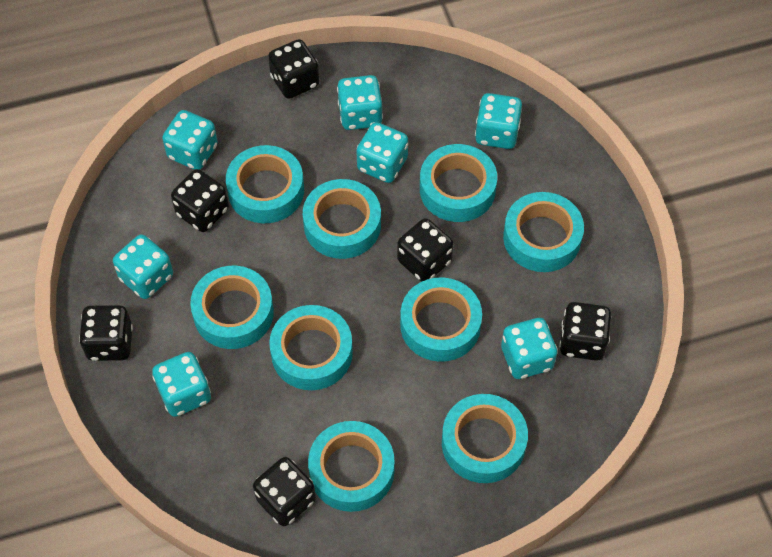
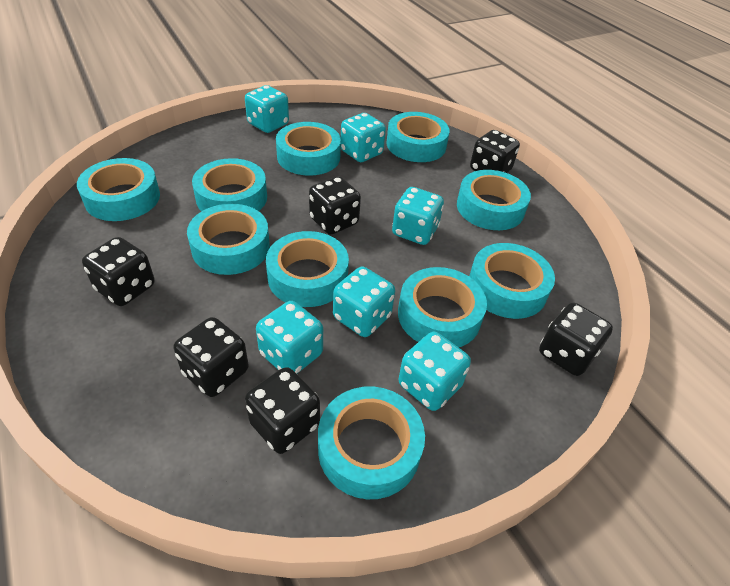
turquoise dice: [113,234,173,299] [152,352,211,417] [162,110,218,170] [337,75,383,130] [356,122,408,183] [475,93,522,149] [501,318,557,379] = 7 -> [245,85,289,133] [256,301,323,373] [333,267,395,337] [341,113,386,162] [392,187,444,245] [399,332,471,411] = 6
turquoise tape: [190,266,274,349] [226,145,304,223] [269,305,353,390] [303,179,381,259] [308,421,395,512] [400,277,482,362] [420,144,497,222] [442,394,528,483] [503,192,584,272] = 9 -> [77,158,160,221] [187,204,270,275] [192,158,267,211] [266,231,349,307] [276,122,341,176] [318,387,425,499] [386,112,450,162] [398,267,487,347] [457,170,531,230] [469,243,555,319] = 10

